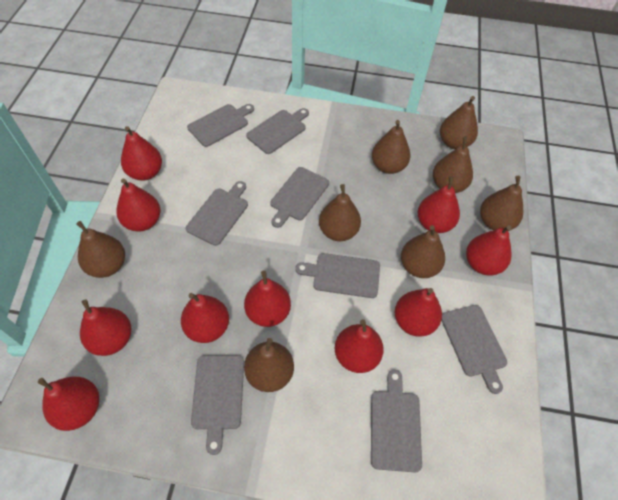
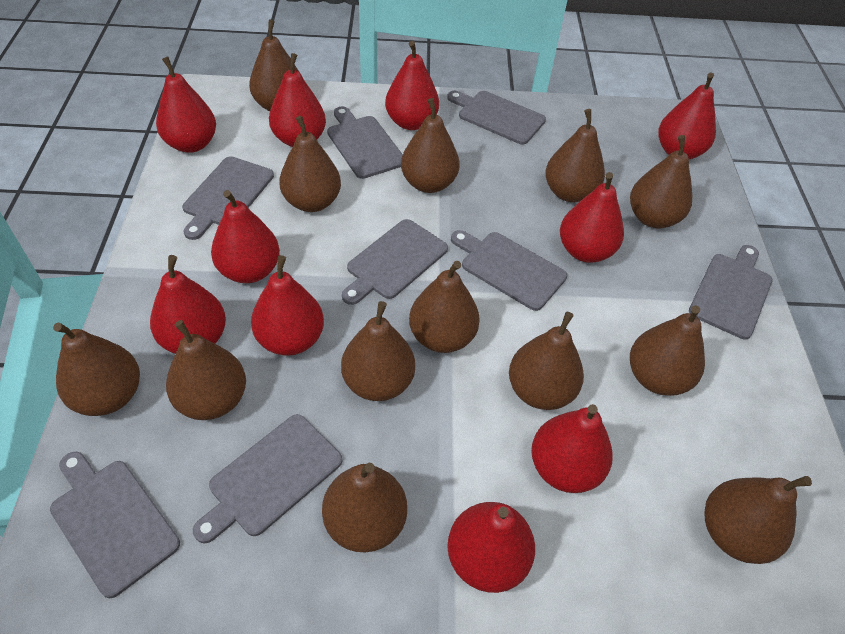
brown pear: [76,221,125,278] [244,338,294,392] [319,184,361,241] [372,120,411,174] [401,225,445,278] [433,136,473,193] [440,96,478,149] [480,176,523,231] = 8 -> [53,322,140,416] [166,320,246,420] [249,20,298,111] [279,116,341,212] [322,463,407,552] [341,301,415,401] [401,98,460,193] [409,261,480,353] [509,312,584,410] [545,109,605,202] [630,135,692,228] [630,306,705,396] [704,476,812,564] = 13

